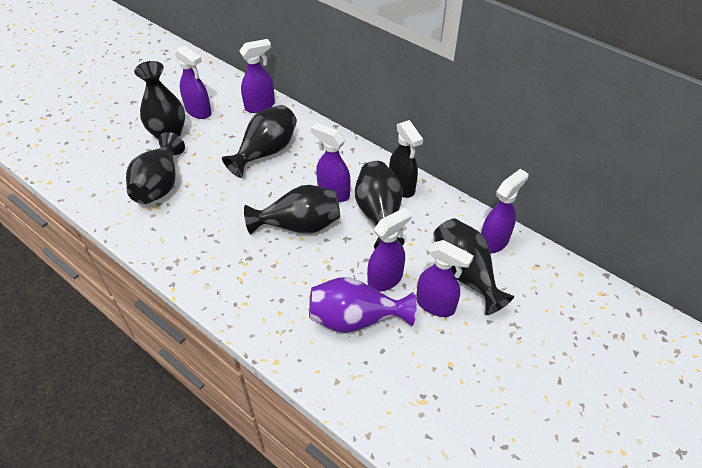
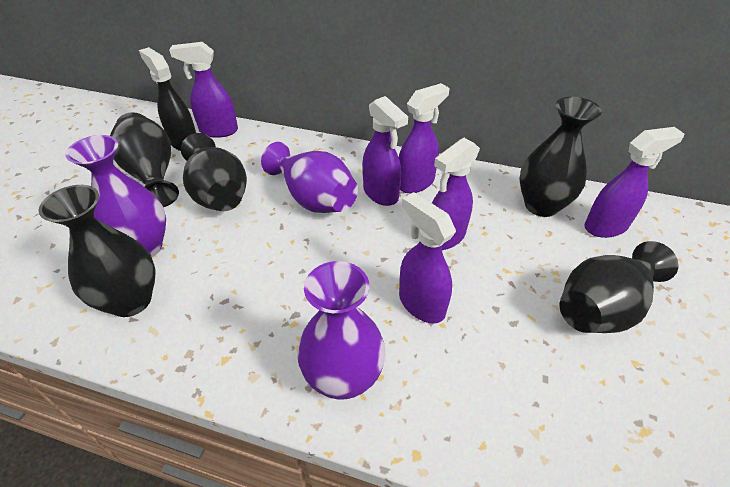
black vase: [126,132,185,204] [134,61,185,140] [222,105,297,178] [244,185,340,235] [355,161,405,249] [433,218,514,315] = 6 -> [39,185,155,317] [110,112,179,207] [181,133,247,211] [520,97,602,217] [560,241,679,333] = 5
purple vase: [309,277,417,333] = 1 -> [66,135,166,257] [261,142,358,213] [297,261,386,400] = 3

